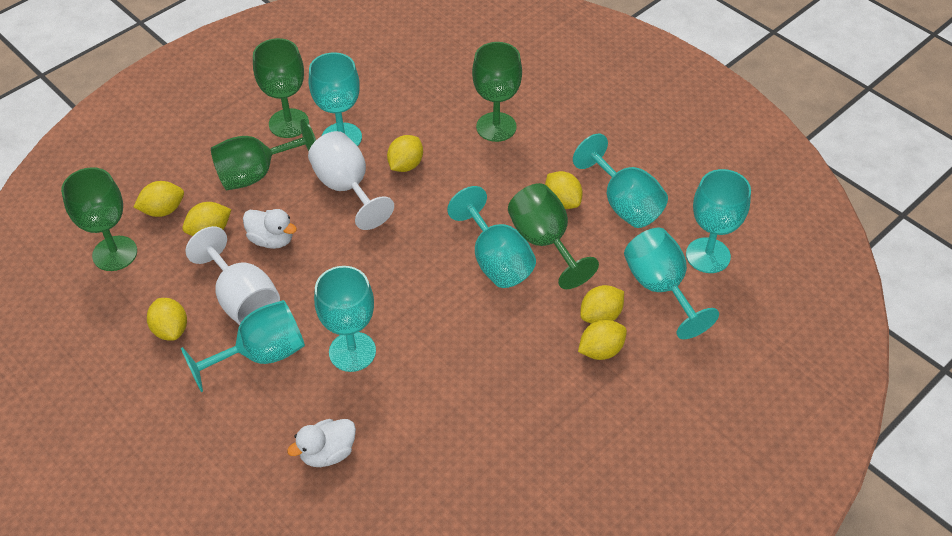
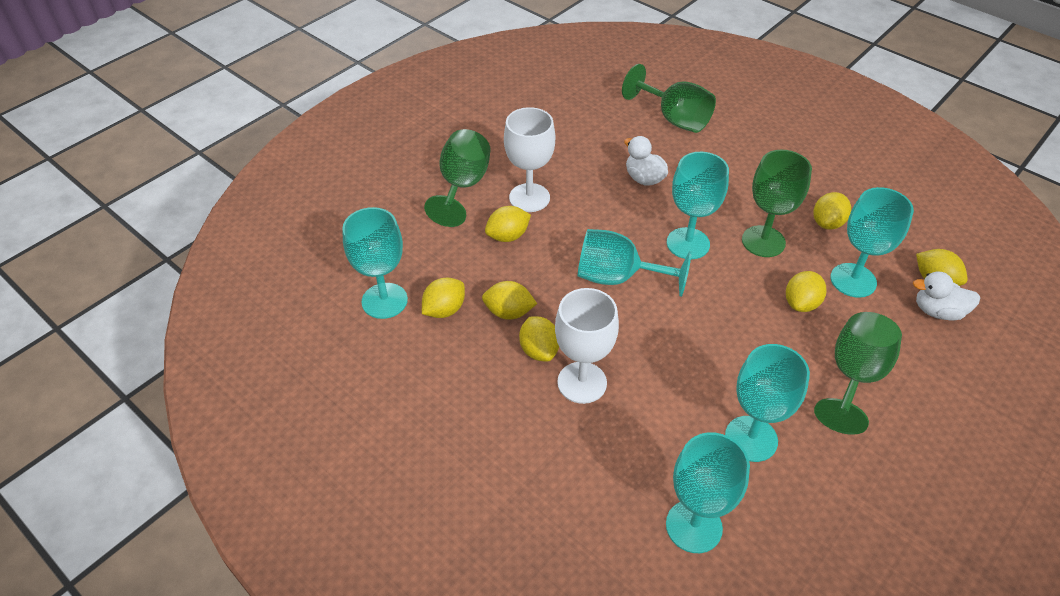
green goblet: [61,167,137,271] [211,119,316,190] [253,38,309,138] [472,42,522,142] [508,183,599,289] = 5 -> [424,129,491,227] [622,64,716,133] [742,150,812,257] [814,312,902,435] = 4
turquoise goblet: [181,300,305,392] [309,52,362,146] [314,266,376,372] [447,186,536,288] [573,134,668,228] [624,228,719,339] [686,169,751,273] = 7 -> [342,207,408,319] [578,229,692,297] [666,432,750,553] [667,152,729,259] [725,344,810,462] [830,187,914,298] = 6

